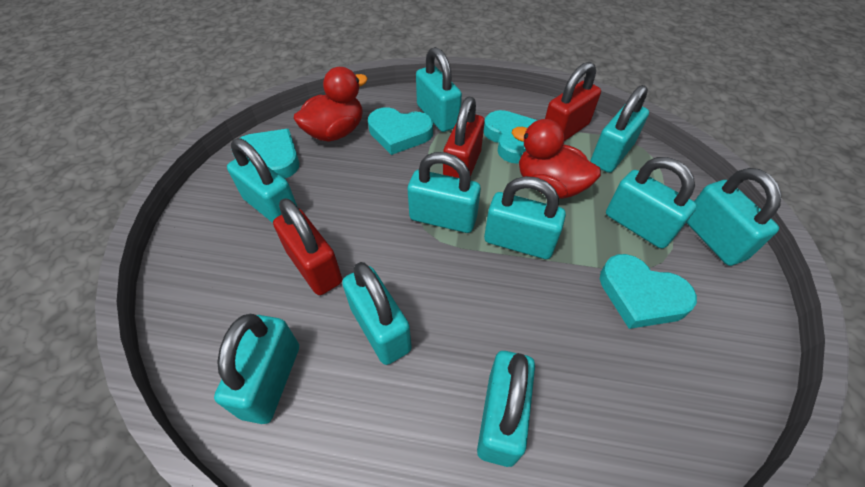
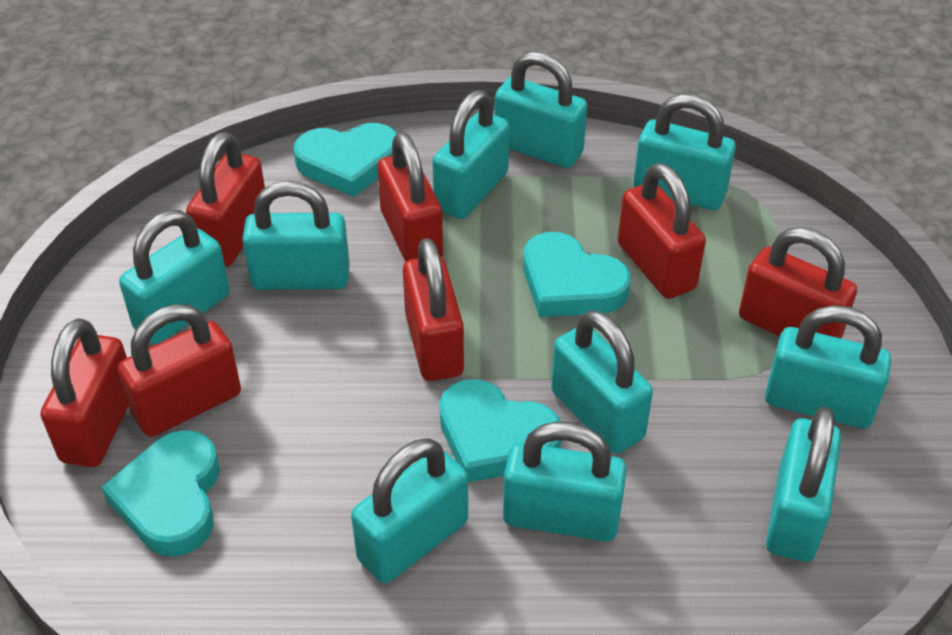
red duck: [293,67,368,142] [512,119,601,199] = 2 -> none = 0
red padlock: [273,198,342,295] [443,97,485,178] [545,62,601,141] = 3 -> [41,318,129,467] [117,304,241,437] [186,132,265,266] [377,132,443,262] [403,238,464,381] [618,163,706,299] [739,227,857,338] = 7

